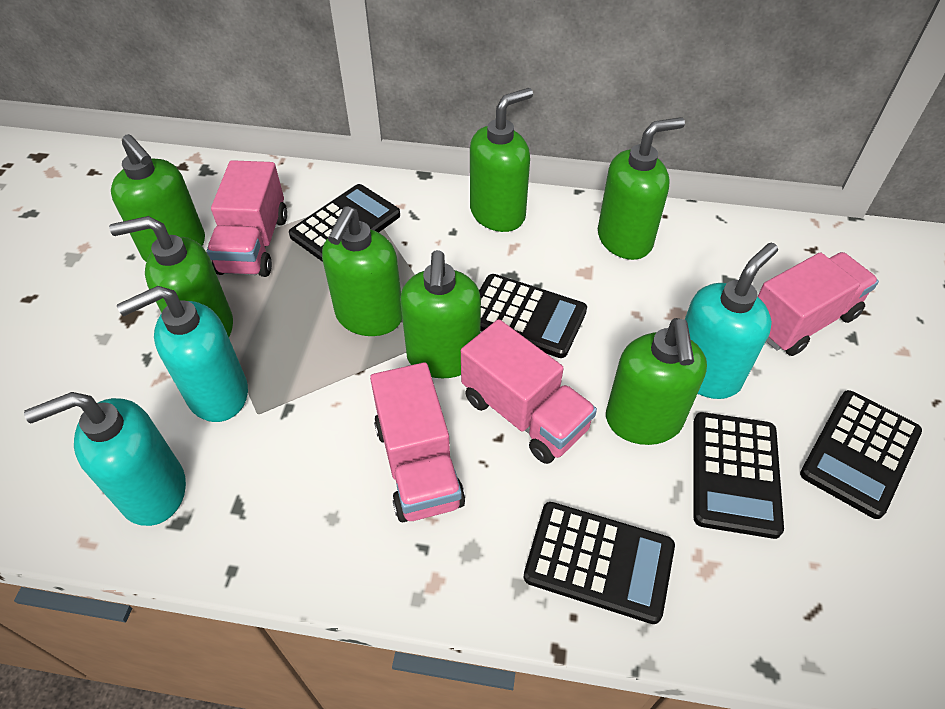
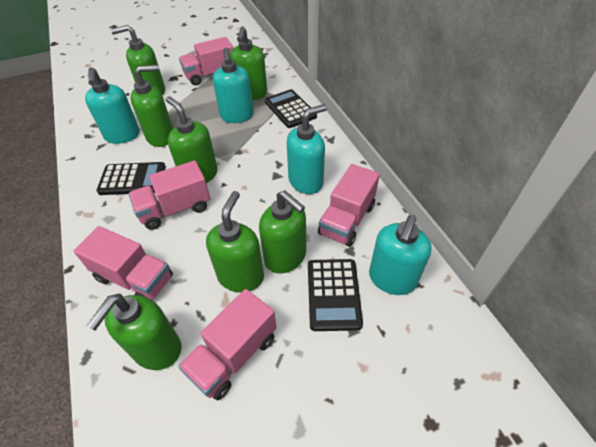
black calculator: [289,184,400,262] [479,274,587,358] [524,502,675,624] [694,412,784,539] [800,390,922,519] = 5 -> [96,162,166,195] [265,89,317,128] [308,259,363,331] = 3
pink truck: [207,160,287,277] [370,362,465,522] [461,319,597,464] [757,252,879,356] = 4 -> [74,226,173,300] [128,160,210,230] [178,289,277,400] [179,37,233,85] [318,164,380,247] = 5
turquoise soap dispenser: [24,392,186,526] [117,286,248,422] [685,243,778,399] = 3 -> [85,67,140,144] [213,48,254,123] [287,104,327,194] [369,215,432,295] = 4

